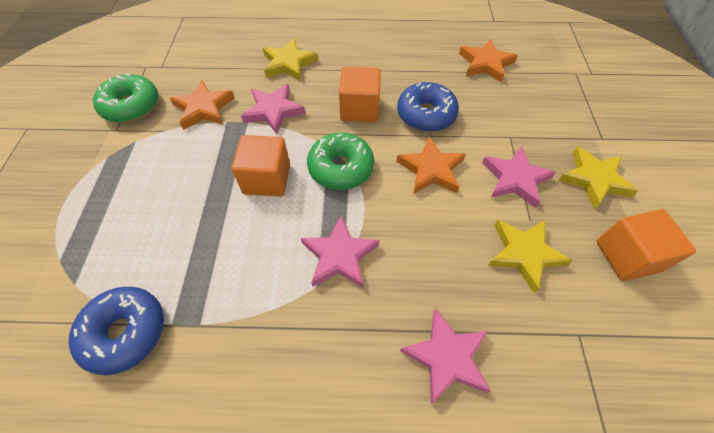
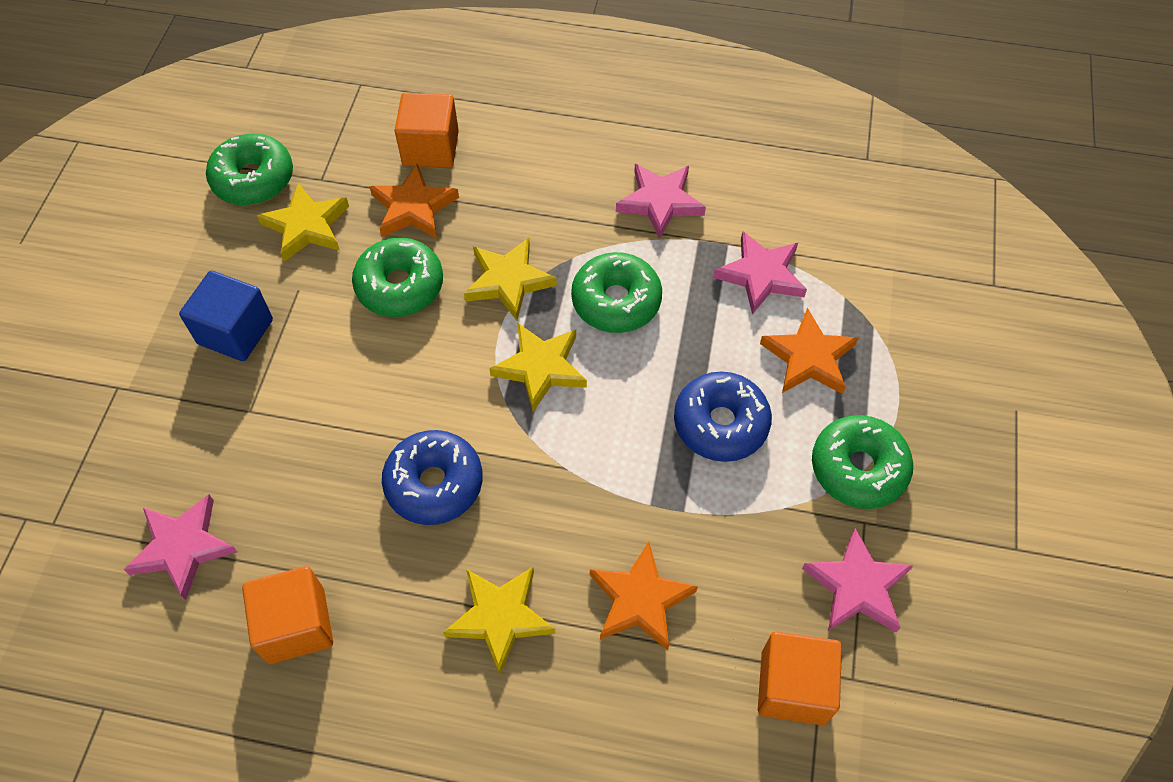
blue cube: none = 0 -> [179,271,273,361] = 1
green donut: [93,74,158,123] [307,133,374,190] = 2 -> [206,133,293,205] [352,237,443,317] [571,252,662,333] [812,415,913,509] = 4
yellow star: [263,38,318,81] [488,220,573,293] [558,146,638,209] = 3 -> [257,183,349,262] [443,567,555,675] [464,238,557,321] [489,323,587,412] = 4

